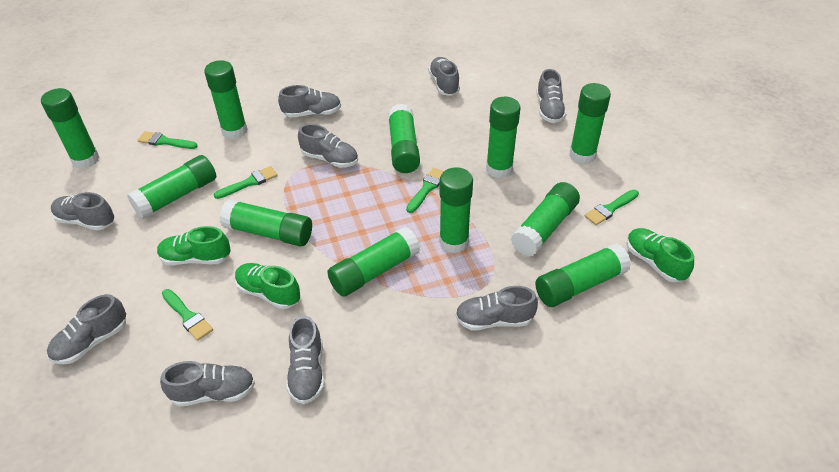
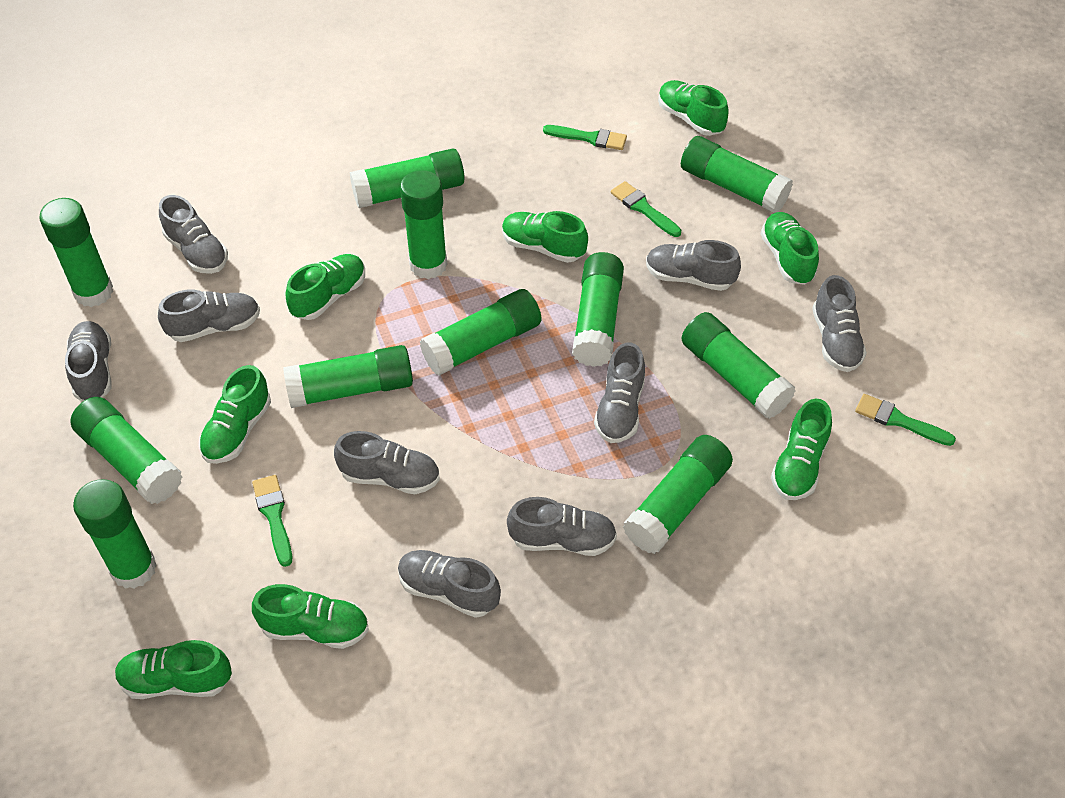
green brush: [138,131,198,149] [162,289,213,341] [214,166,278,199] [406,168,444,213] [585,190,639,225] = 5 -> [252,475,292,567] [543,125,627,150] [611,181,681,237] [855,394,956,446] = 4
green shoe: [157,226,231,265] [235,263,300,309] [626,228,694,282] = 3 -> [115,640,232,699] [199,365,271,464] [252,584,369,649] [286,254,365,320] [502,211,588,263] [658,80,729,136] [761,212,819,285] [771,399,832,500] = 8

